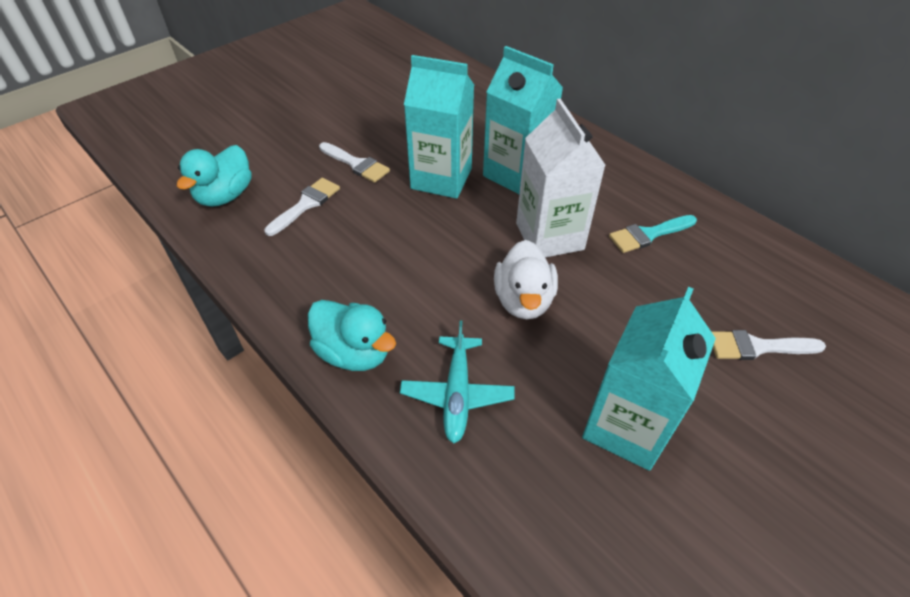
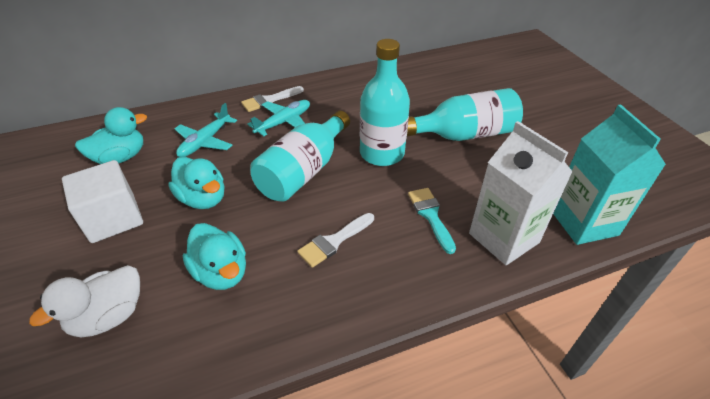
turquoise bottle: none = 0 -> [250,111,350,202] [360,39,410,166] [407,88,523,141] = 3
turquoise carton: [404,55,474,199] [483,46,563,194] [582,287,716,471] = 3 -> [553,105,666,245] = 1
turquoise duck: [177,145,252,207] [308,300,396,371] = 2 -> [75,107,147,164] [168,157,224,209] [182,223,246,290] = 3
turquoise plane: [400,320,515,443] = 1 -> [175,103,237,157] [247,100,310,136] = 2
white brush: [264,178,340,236] [319,142,390,183] [712,330,826,360] = 3 -> [241,86,304,112] [297,213,374,268] = 2
white cube: none = 0 -> [62,160,143,243] = 1

